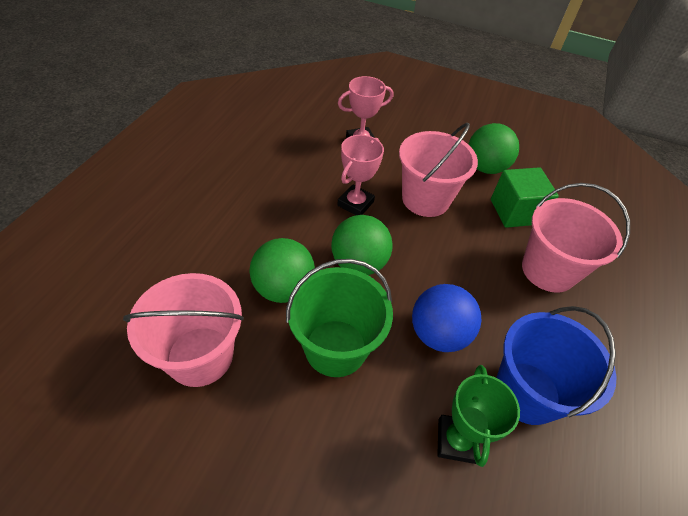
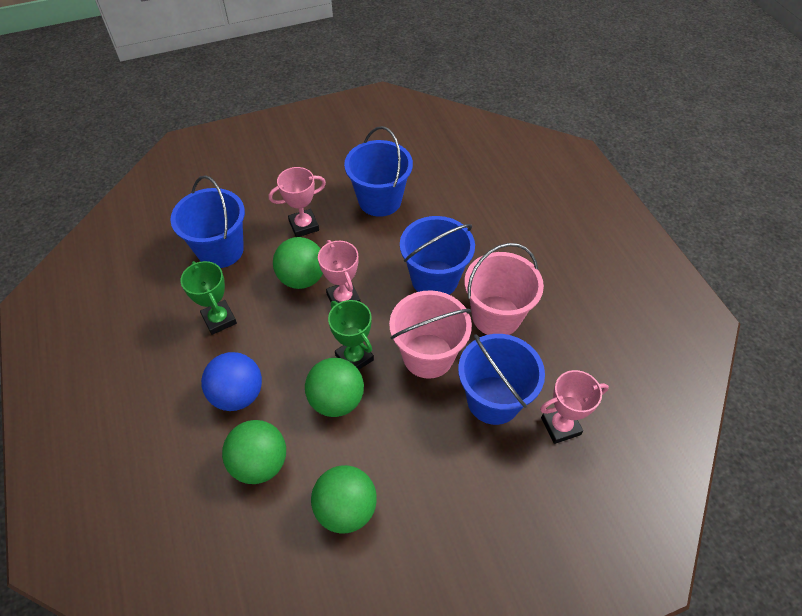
blue bucket: [496,306,616,425] = 1 -> [170,175,245,268] [344,126,413,217] [400,216,475,295] [458,334,545,425] = 4
green ball: [250,238,315,303] [331,215,393,275] [468,123,519,174] = 3 -> [222,420,286,484] [273,237,323,289] [305,358,364,417] [311,465,377,534] = 4
green bucket: [286,259,393,377] = 1 -> none = 0
green cube: [491,167,559,228] = 1 -> none = 0
green trophy: [437,365,520,467] = 1 -> [181,261,237,335] [328,300,374,370] = 2
pink bucket: [123,273,244,387] [399,123,478,217] [522,183,630,293] = 3 -> [389,290,472,379] [464,243,544,335] = 2
pink trophy: [337,135,384,215] [338,76,393,138] = 2 -> [269,167,326,237] [318,240,360,303] [540,370,609,444] = 3

